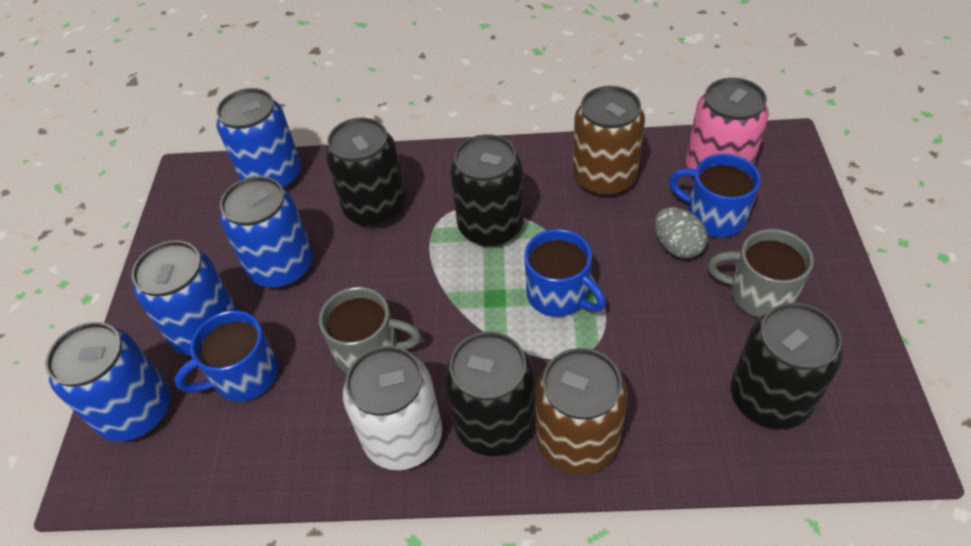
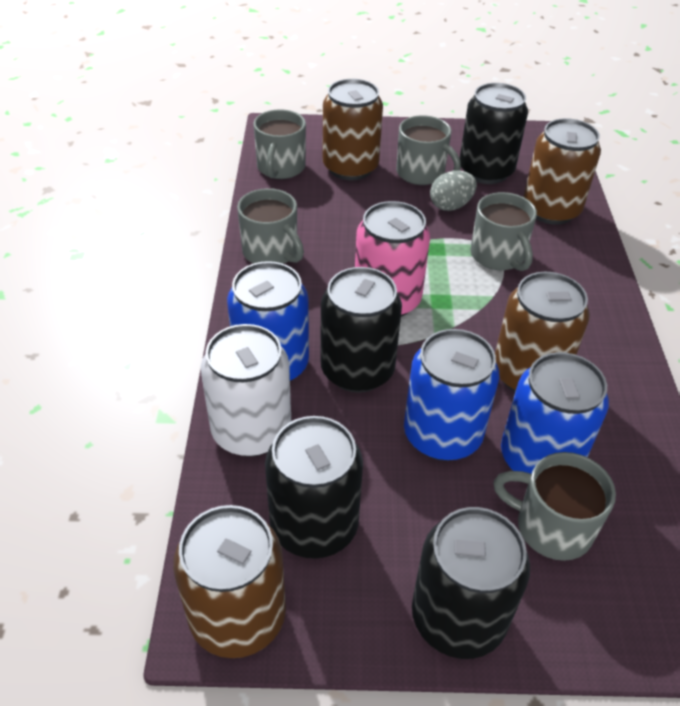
blue can: [45,322,171,442] [132,240,238,356] [216,88,301,189] [220,176,313,288] = 4 -> [227,261,309,382] [404,329,499,461] [501,352,609,474] = 3
blue mug: [174,310,278,402] [524,229,606,317] [669,154,761,237] = 3 -> none = 0
brown can: [535,348,628,475] [573,86,645,196] = 2 -> [173,505,286,658] [323,79,383,180] [495,272,590,392] [523,118,601,225] = 4
grey mug: [319,287,421,374] [708,229,814,318] = 2 -> [237,188,304,264] [253,109,306,179] [396,115,461,185] [470,192,537,271] [493,452,616,561] = 5

